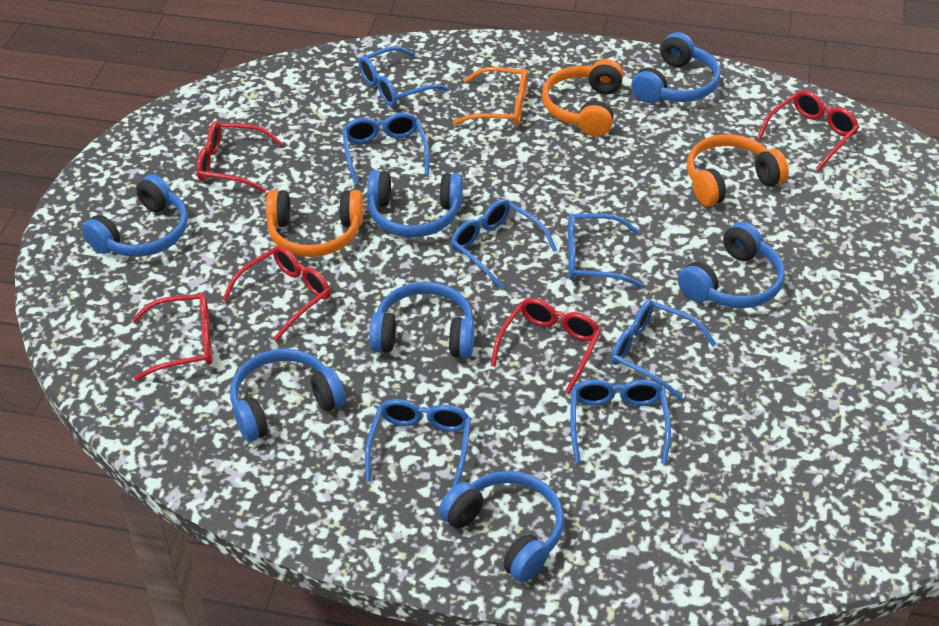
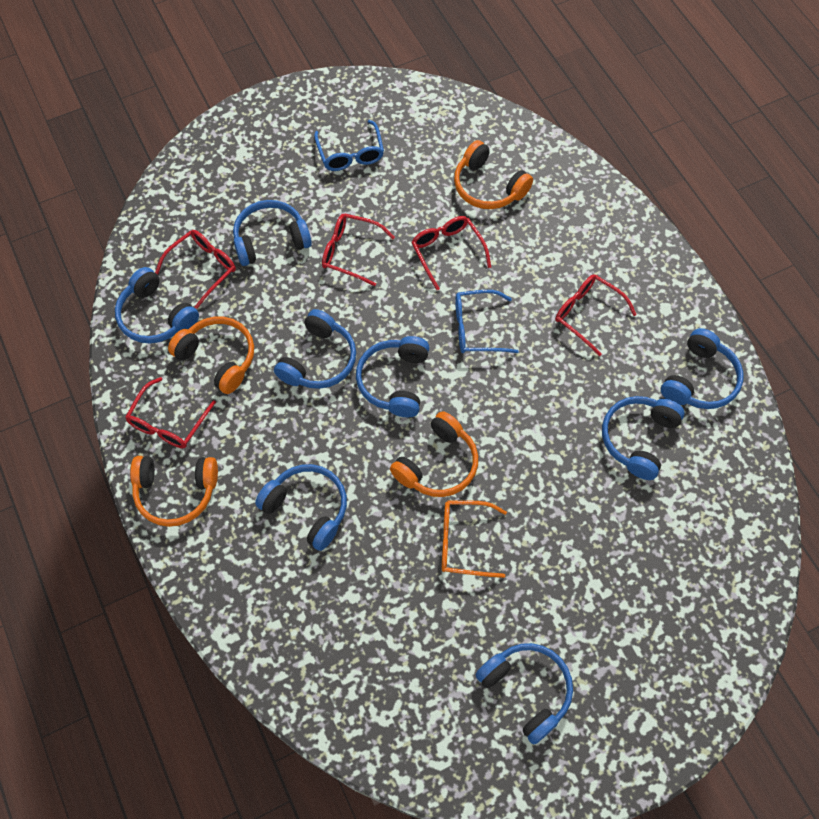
blue glasses: [342,112,430,185] [359,46,449,107] [365,399,471,488] [451,199,557,290] [568,213,643,288] [570,379,671,464] [611,300,716,399] = 7 -> [314,120,384,171] [455,290,519,353] = 2
blue headphones: [82,174,188,257] [230,349,345,442] [367,170,463,238] [369,282,475,358] [439,471,564,582] [631,32,720,103] [678,222,785,308] = 7 -> [115,267,199,343] [233,200,312,266] [255,464,347,551] [274,309,356,389] [356,336,430,417] [476,643,573,744] [602,396,684,480] [661,328,744,409] = 8
orange headphones: [266,190,363,257] [542,59,624,137] [687,134,789,207] = 3 -> [130,456,218,527] [168,317,254,394] [390,411,478,497] [454,140,533,209] = 4

